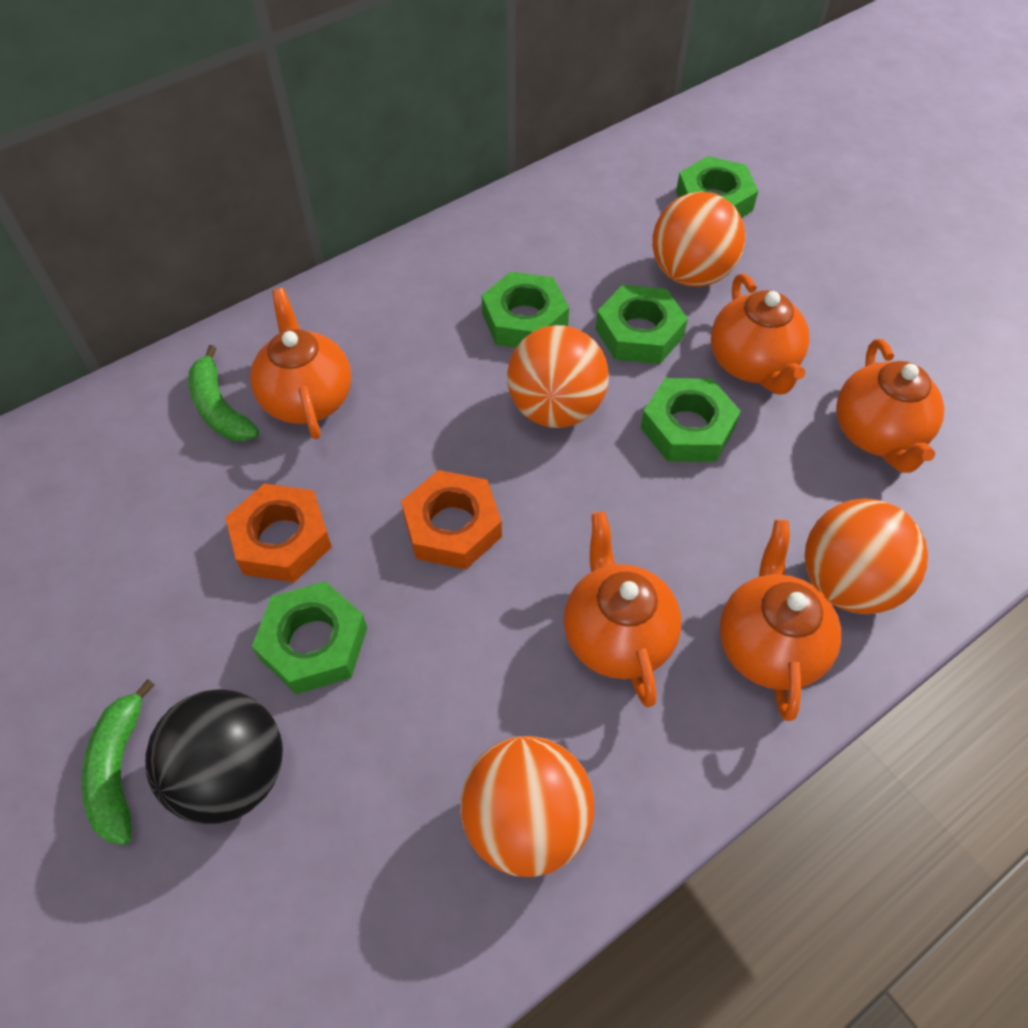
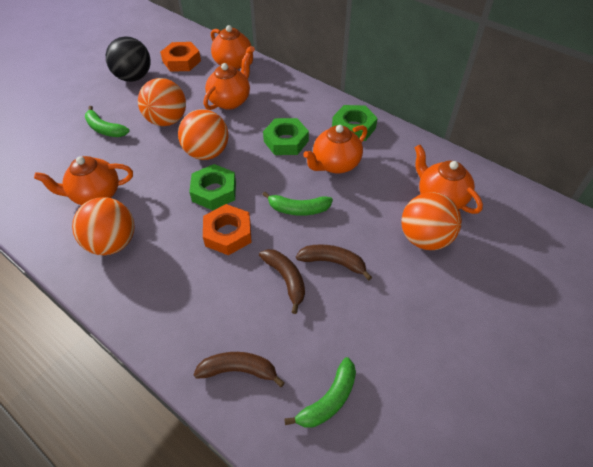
brown banana: none = 0 -> [193,352,285,387] [259,249,305,314] [296,244,372,280] = 3
green banana: [82,679,155,845] [188,345,259,442] = 2 -> [85,106,130,137] [262,192,333,216] [284,357,356,428] = 3
green nut: [252,581,367,694] [482,272,569,348] [596,285,688,364] [641,378,741,462] [676,156,758,218] = 5 -> [189,164,236,210] [263,118,309,155] [332,105,377,141] = 3

